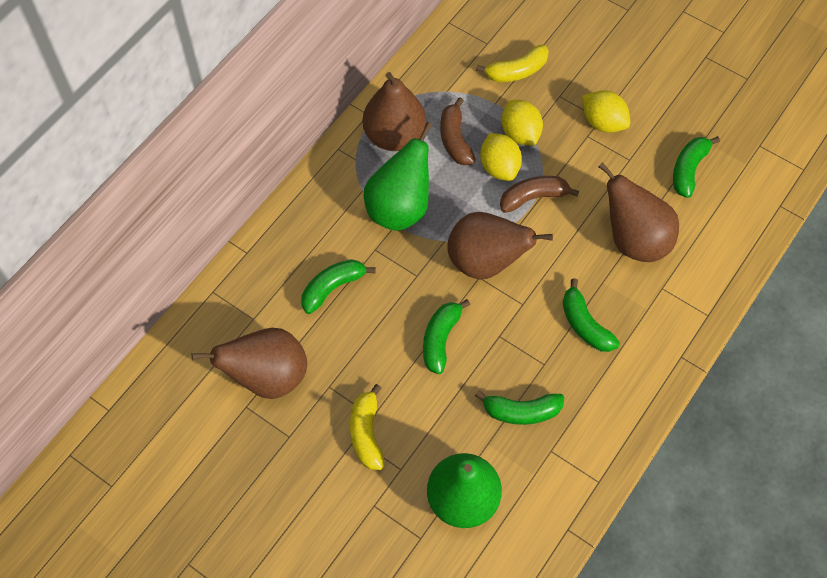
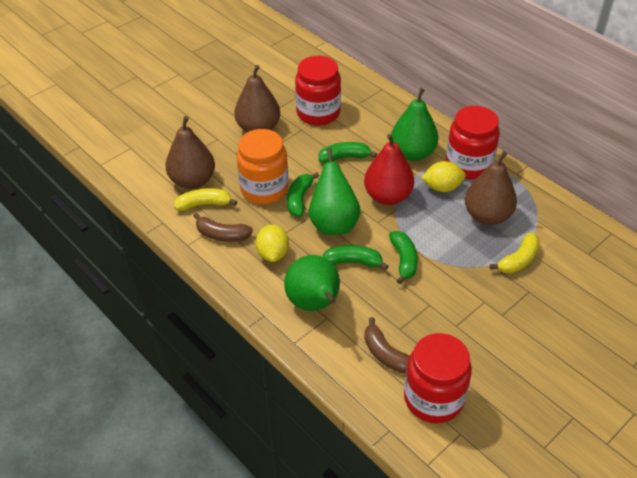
brown pear: [192,328,307,399] [363,72,426,151] [447,212,553,280] [598,162,679,262] = 4 -> [165,116,215,189] [235,65,280,132] [465,151,517,225] = 3
green banana: [301,259,376,314] [423,299,470,374] [475,390,564,425] [562,278,620,352] [673,136,720,198] = 5 -> [287,172,319,217] [318,142,377,163] [322,245,389,270] [389,231,418,284] = 4
green pear: [364,122,432,231] [427,453,502,528] = 2 -> [284,255,340,311] [309,148,361,235] [391,88,438,161] = 3
orange jar: none = 0 -> [237,129,289,204] = 1
red jar: none = 0 -> [295,56,341,126] [404,333,472,423] [446,106,500,180] = 3
red pear: none = 0 -> [364,134,414,205] = 1
yellow lemon: [480,133,522,181] [502,100,543,146] [582,90,630,133] = 3 -> [255,224,289,262] [421,161,466,192] = 2

